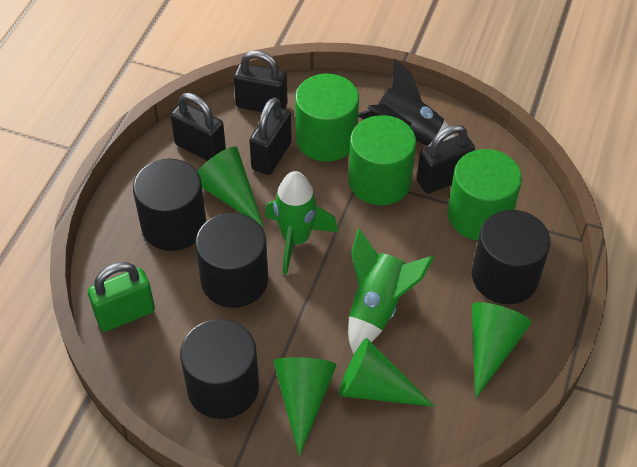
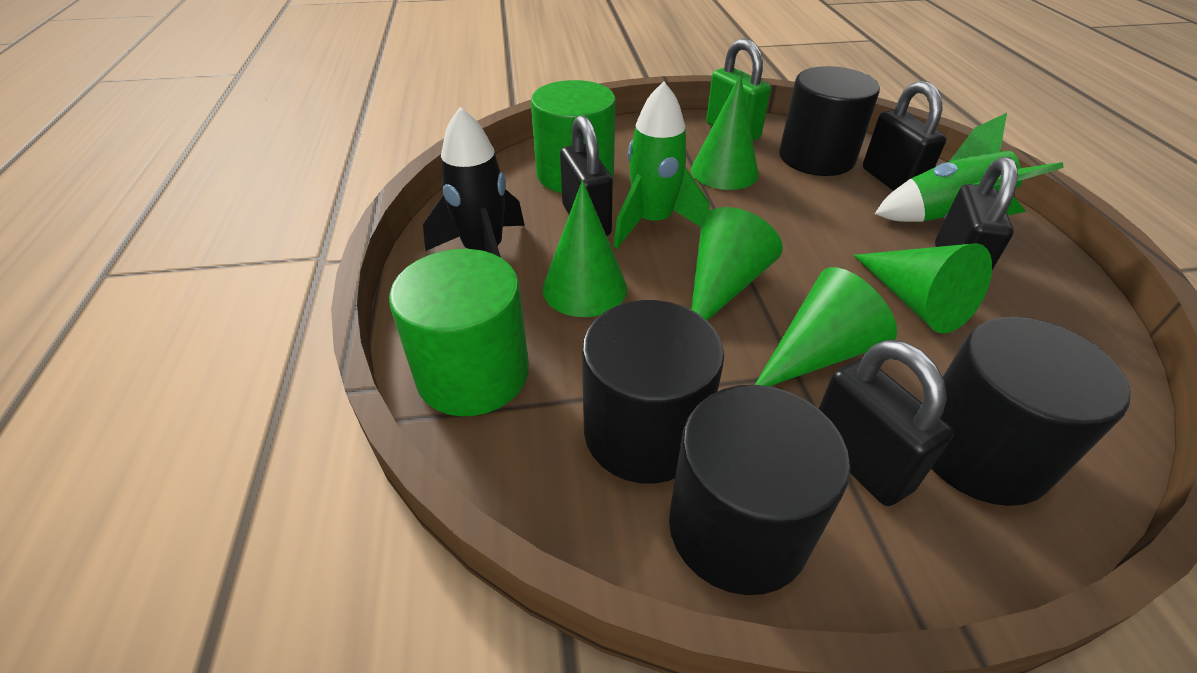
green cone: [197,147,264,227] [273,357,337,456] [339,338,435,407] [472,302,532,398] = 4 -> [542,180,627,317] [691,74,759,190] [691,207,783,320] [755,267,897,386] [853,243,992,334] = 5
green cylinder: [295,74,359,162] [348,115,416,205] [448,149,522,240] = 3 -> [389,249,529,416] [531,80,615,193] = 2

